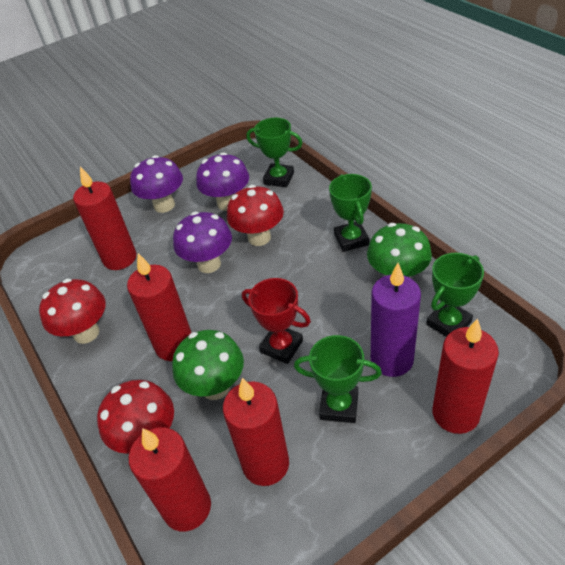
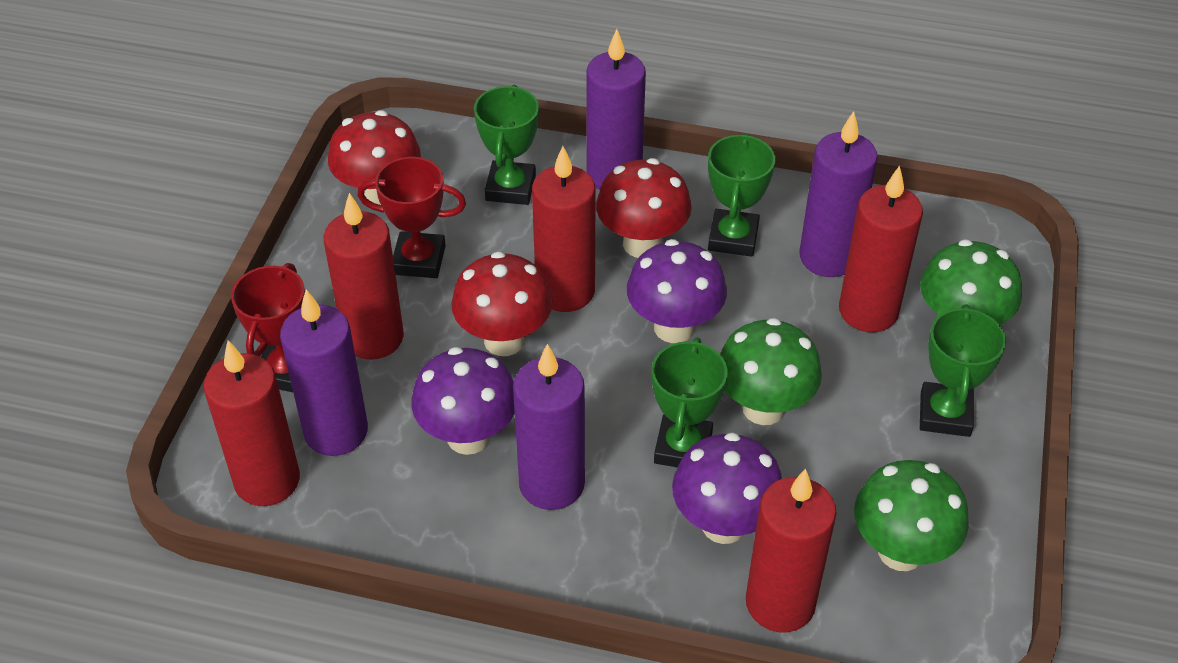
green mushroom: [172,330,244,400] [367,223,432,278] = 2 -> [720,318,822,425] [854,460,969,571] [920,239,1022,324] = 3
purple candle: [371,263,421,377] = 1 -> [280,290,368,456] [513,344,585,510] [586,29,646,190] [799,111,878,277] = 4
red trophy: [242,278,311,364] = 1 -> [231,263,305,392] [357,157,466,278] = 2

